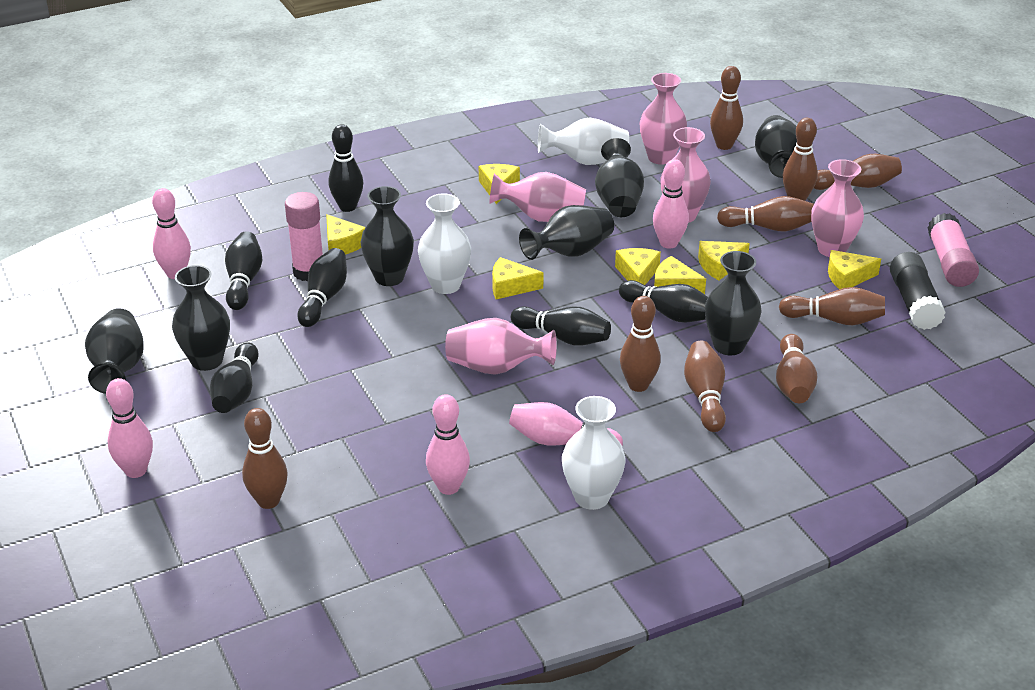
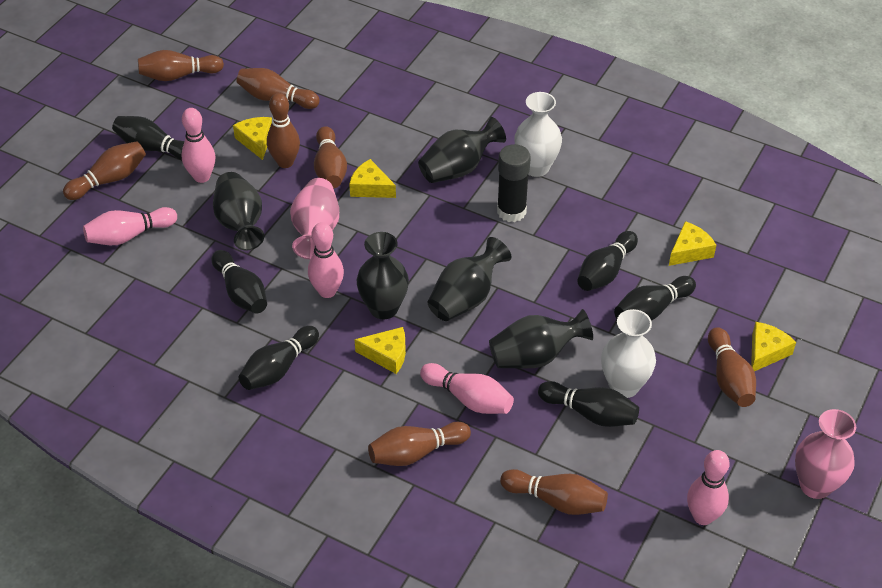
black vase: [85,308,144,394] [172,265,230,371] [360,186,414,286] [519,205,614,260] [595,138,644,217] [705,251,762,355] [755,115,797,178] = 7 -> [213,172,264,251] [357,232,409,319] [418,117,506,183] [427,237,512,321] [489,309,593,368] = 5
brown bowling pin: [242,408,288,509] [620,296,661,392] [684,341,726,432] [710,66,743,150] [717,196,814,231] [776,334,818,403] [779,287,885,325] [783,118,818,201] [814,154,902,190] = 9 -> [63,141,146,200] [138,50,224,81] [237,68,320,109] [267,93,300,168] [314,126,347,188] [368,422,471,466] [500,469,608,515] [708,327,756,407] = 8
pink glue stick: [285,192,323,281] [927,213,979,287] = 2 -> none = 0
pink vase: [445,318,557,375] [489,172,586,222] [640,73,687,165] [660,127,711,223] [811,159,864,257] = 5 -> [290,178,339,259] [795,409,856,499] = 2
white vase: [418,194,471,294] [538,118,629,165] [562,396,625,510] = 3 -> [514,92,562,177] [601,309,656,398] = 2
yellow cheese: [326,214,366,254] [479,164,520,204] [492,257,544,299] [615,248,661,285] [654,256,706,294] [698,241,750,280] [828,250,881,289] = 7 -> [233,117,272,160] [349,159,396,198] [354,327,406,374] [669,221,716,266] [751,322,796,371] = 5

